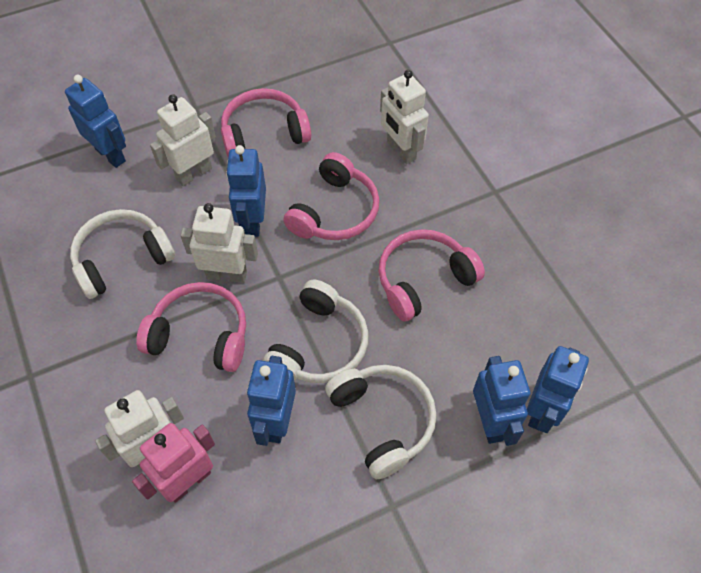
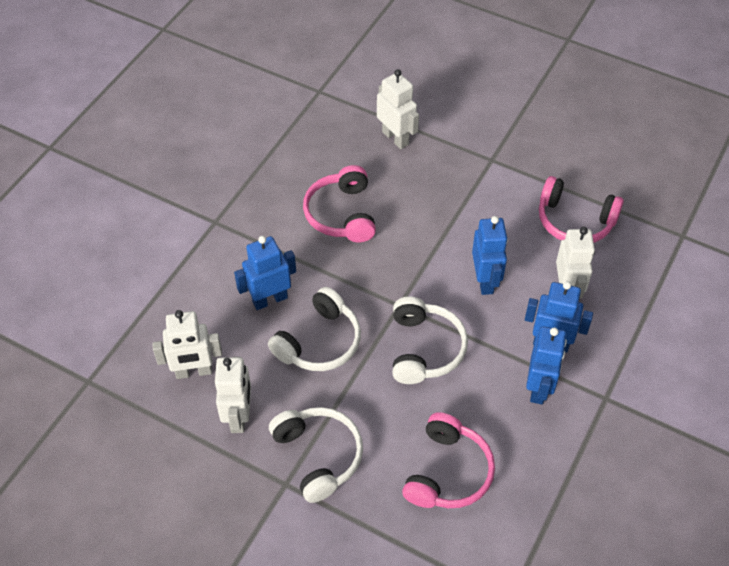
blue robot: [65,75,126,168] [226,145,266,237] [247,356,296,446] [473,356,530,446] [527,346,589,433] = 5 -> [234,236,296,310] [472,216,508,295] [525,281,593,353] [526,326,567,404] = 4
pink headphones: [136,282,246,372] [221,88,311,157] [283,152,379,240] [378,229,485,322] = 4 -> [303,165,376,242] [402,412,495,508] [539,176,624,243] = 3
pink robot: [132,423,215,503] = 1 -> none = 0

